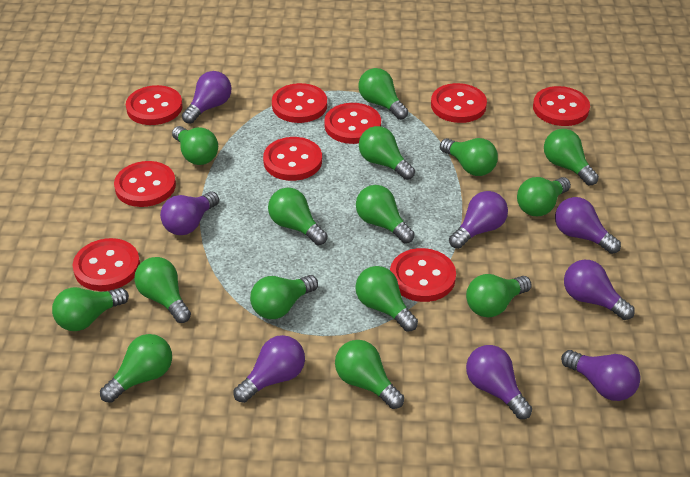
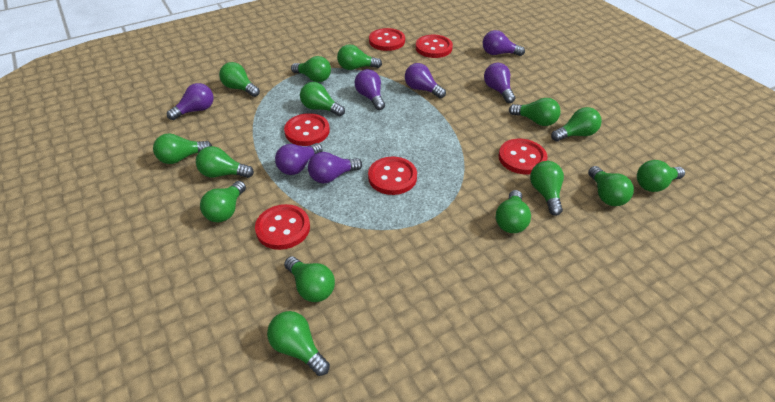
purple light bulb: [160,191,219,235] [182,71,231,124] [233,335,305,403] [449,191,508,249] [466,345,532,419] [555,197,621,254] [561,350,640,401] [564,260,635,320] = 8 -> [167,83,213,120] [275,143,323,175] [308,152,362,183] [355,69,385,110] [405,63,446,98] [483,30,525,56] [484,63,515,103] = 7
red button: [73,238,140,291] [114,161,176,207] [126,85,183,125] [263,137,322,181] [272,83,327,123] [324,103,381,144] [390,248,456,302] [431,83,487,123] [533,86,590,126] = 9 -> [255,204,310,250] [284,113,330,146] [368,156,417,195] [369,28,405,51] [416,35,453,58] [498,139,547,174] = 6

